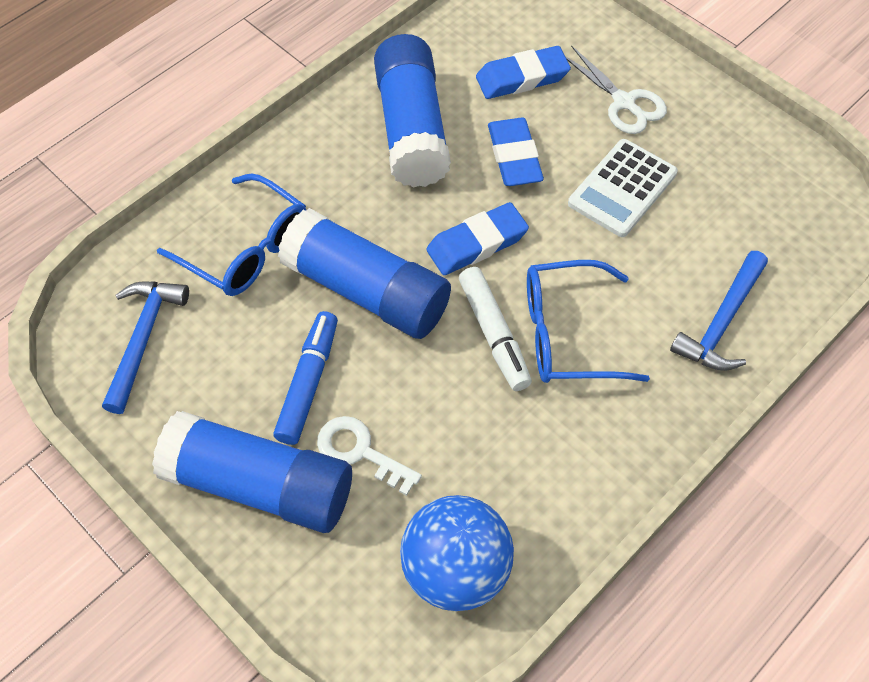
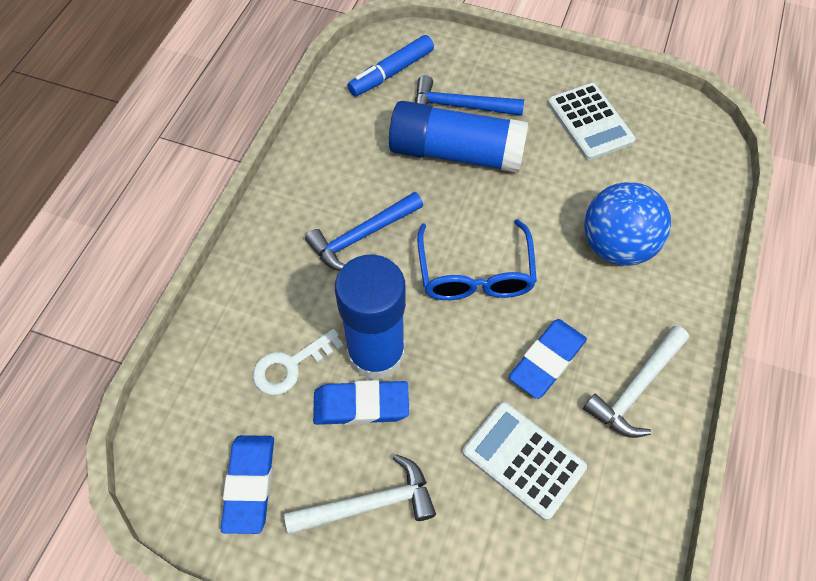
blue glasses: [157,174,306,296] [527,260,650,383] = 2 -> [417,219,537,300] = 1
blue glue stick: [152,411,352,533] [278,208,451,339] [374,34,451,187] = 3 -> [335,255,406,380] [389,101,528,173] = 2
white calculator: [568,139,678,237] = 1 -> [463,402,587,521] [548,83,636,160] = 2
white hammer: none = 0 -> [284,454,436,535] [583,326,689,438] = 2
white marker: [459,267,532,391] = 1 -> none = 0
white scissors: [565,45,667,134] = 1 -> none = 0

